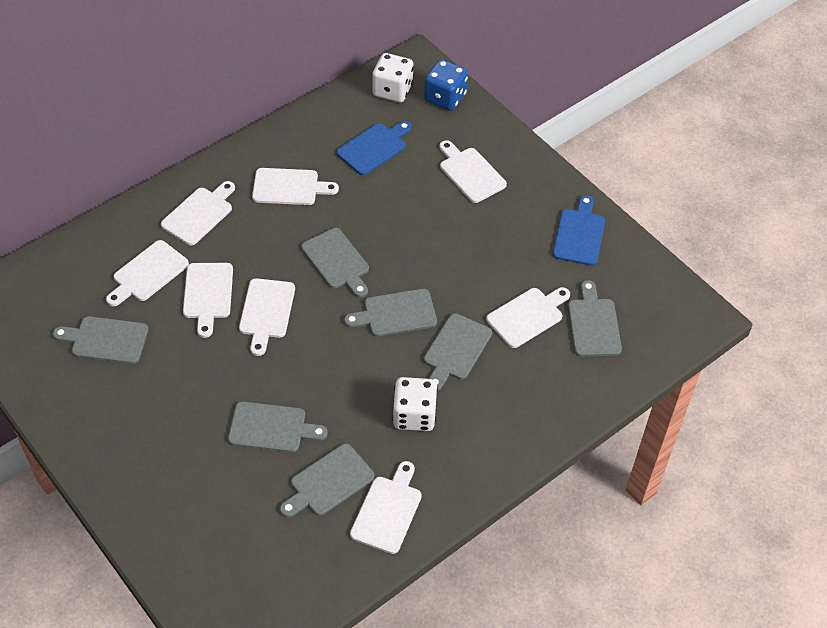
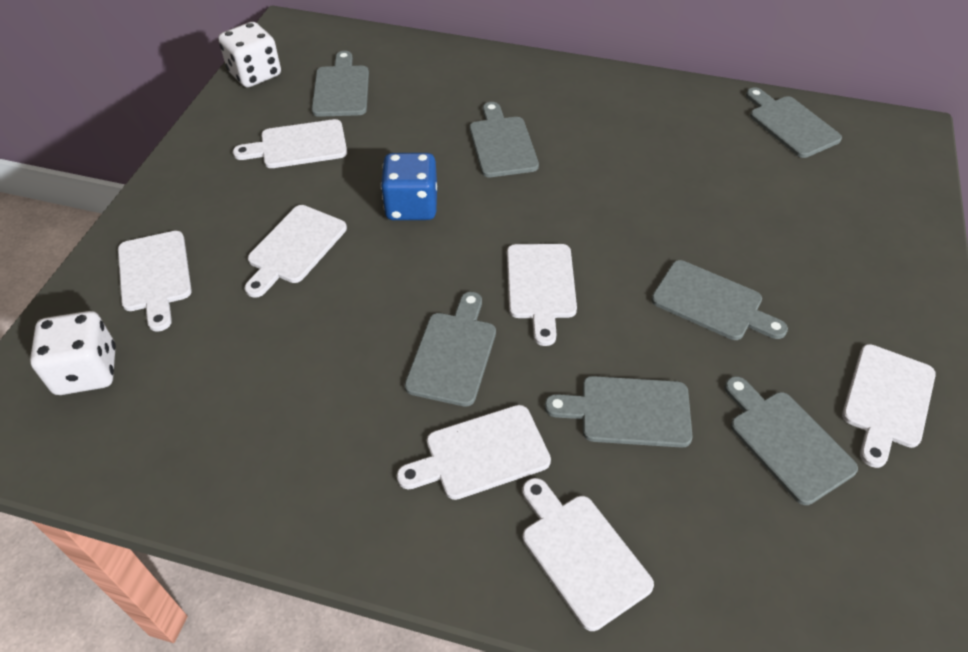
blue cutting board: [337,121,412,175] [553,195,605,266] = 2 -> none = 0
white cutting board: [106,240,189,306] [161,181,235,245] [183,263,233,338] [239,278,295,356] [252,168,339,205] [350,461,422,554] [440,140,507,203] [486,287,570,348] = 8 -> [118,231,192,332] [233,119,347,168] [244,205,347,298] [397,405,551,500] [507,244,577,346] [522,478,654,631] [842,344,936,468] = 7

